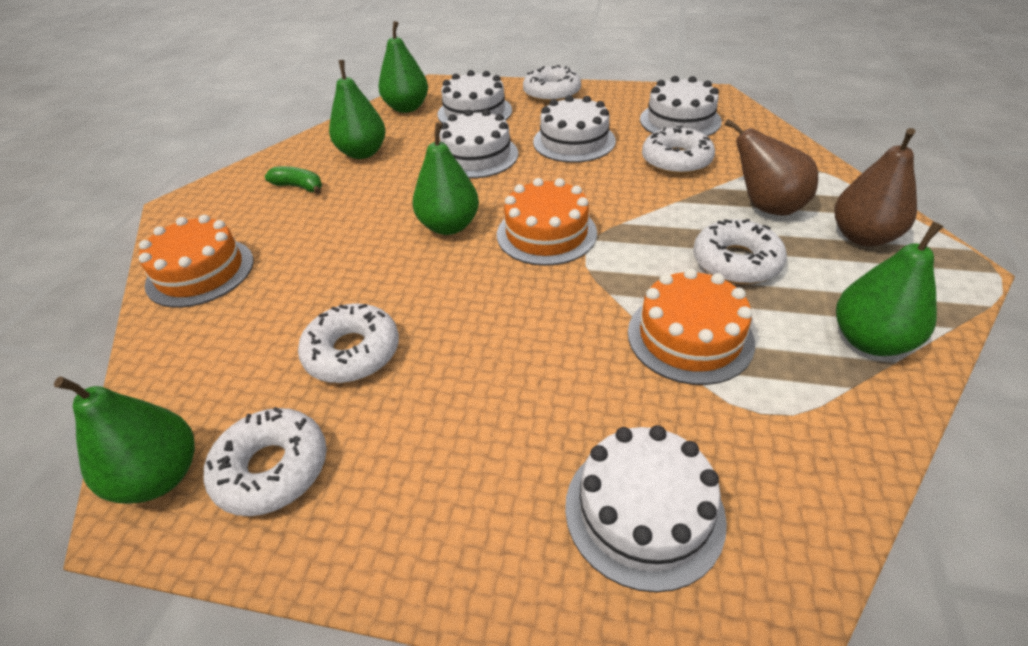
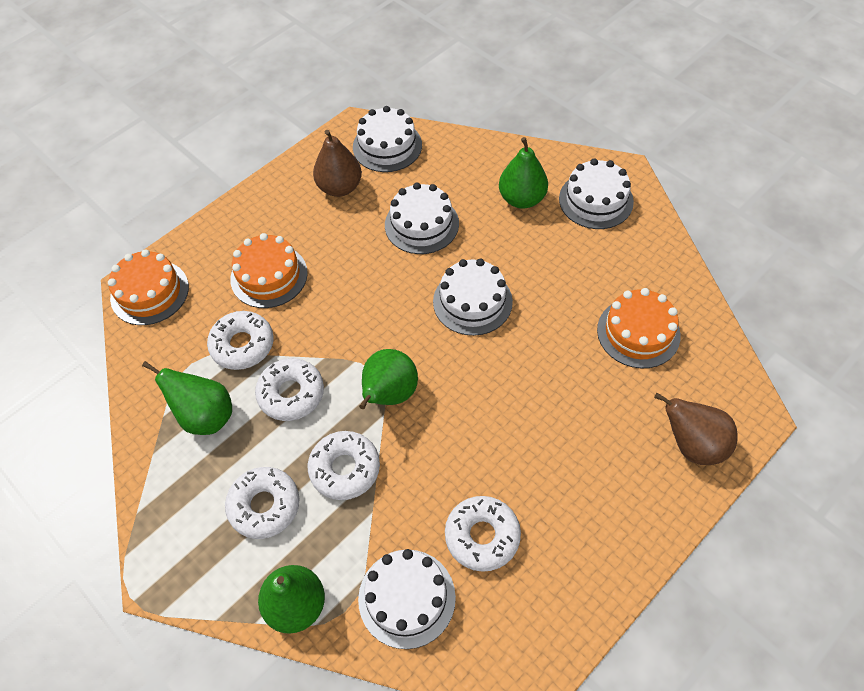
green banana: [265,166,322,194] = 1 -> none = 0
green pear: [54,376,195,504] [329,60,386,159] [378,21,428,113] [412,122,479,235] [836,222,943,356] = 5 -> [142,361,232,435] [258,565,325,634] [359,349,418,409] [499,137,548,209] = 4

